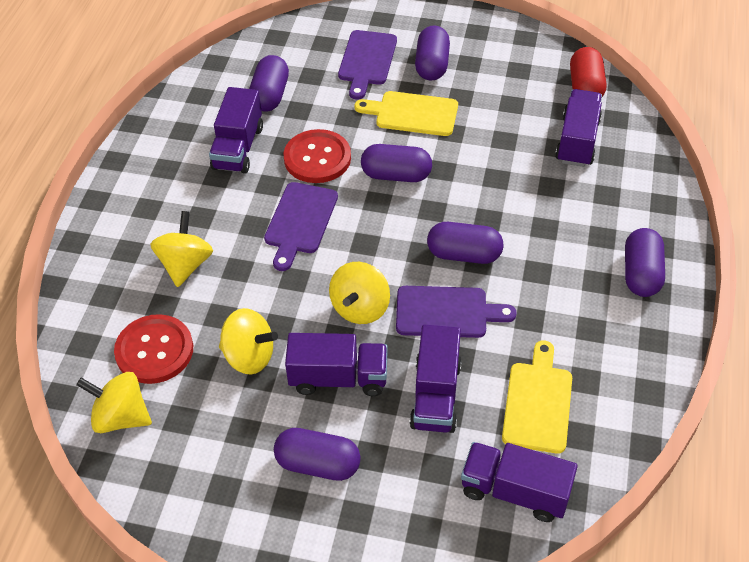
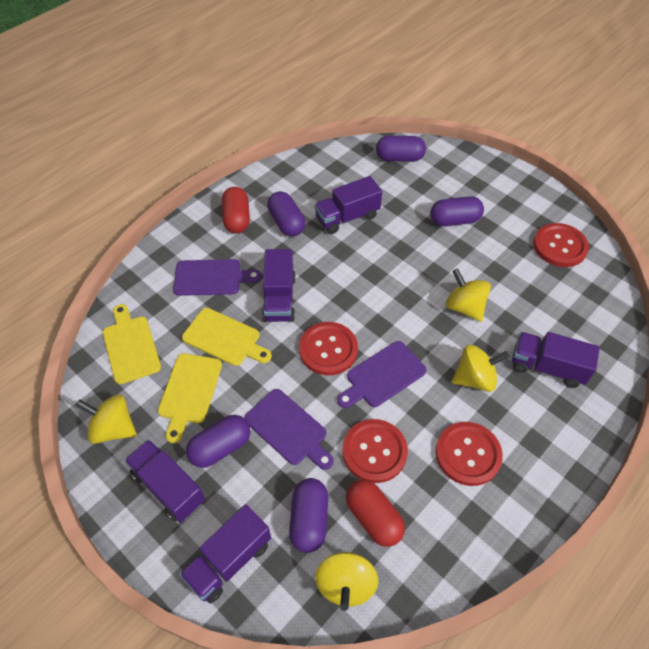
purple capsule: [249,55,289,112] [274,428,361,481] [361,144,432,182] [415,26,450,81] [427,222,503,264] [625,228,665,297] = 6 -> [186,415,250,468] [267,191,305,236] [289,478,328,553] [376,135,426,162] [430,196,484,226] = 5
red button: [114,314,193,384] [284,129,351,183] = 2 -> [299,322,358,375] [342,419,408,483] [436,422,503,486] [533,223,589,267] = 4
red capsule: [570,47,606,97] = 1 -> [222,187,250,233] [346,479,405,547] = 2
yellow cutting board: [355,91,458,136] [502,341,572,454] = 2 -> [103,304,161,384] [158,353,222,443] [182,308,272,366] = 3

